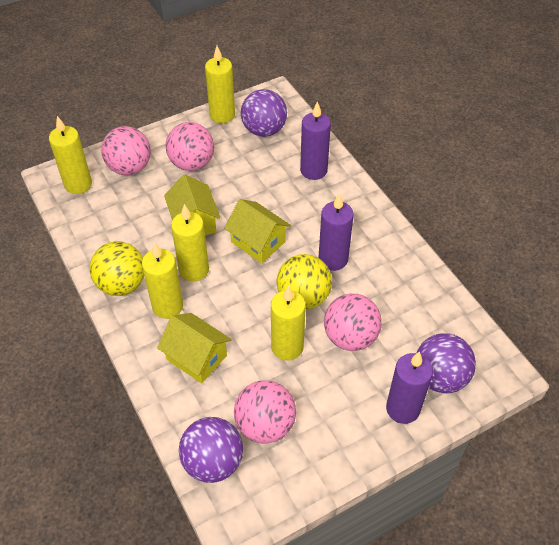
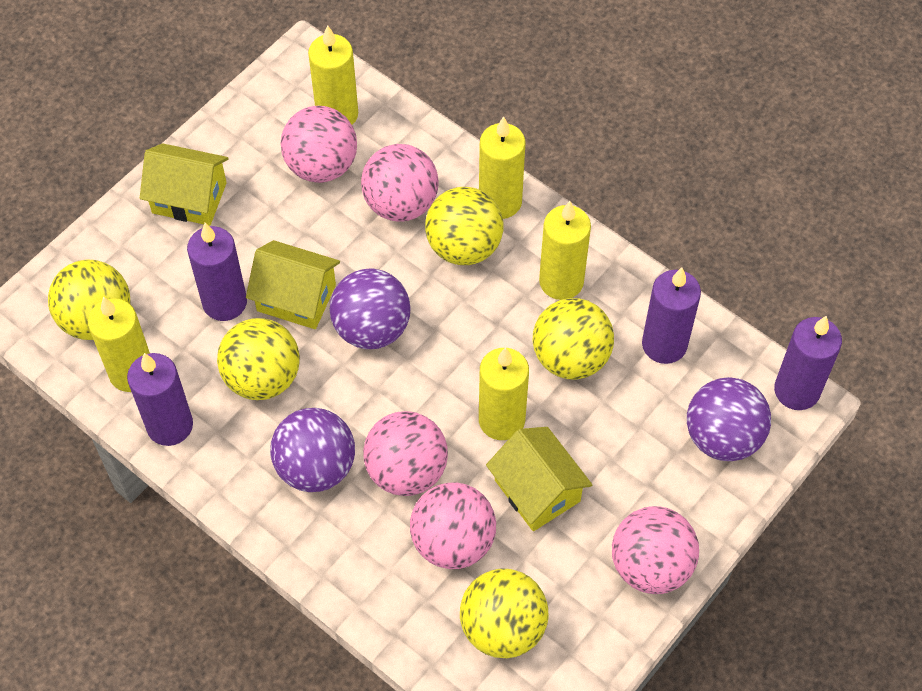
pink ball: [101,126,151,175] [166,122,214,171] [234,380,296,443] [324,294,382,351] = 4 -> [281,106,357,183] [361,144,439,221] [363,411,448,496] [410,483,496,569] [612,506,699,594] = 5
purple candle: [300,101,331,180] [319,193,353,271] [386,351,433,424] = 3 -> [127,353,193,446] [187,223,247,321] [642,267,701,364] [774,316,842,410] = 4
yellow ball: [90,241,144,296] [276,254,332,309] = 2 -> [48,259,130,340] [217,318,300,400] [425,187,504,265] [460,568,549,658] [533,298,614,380] = 5

